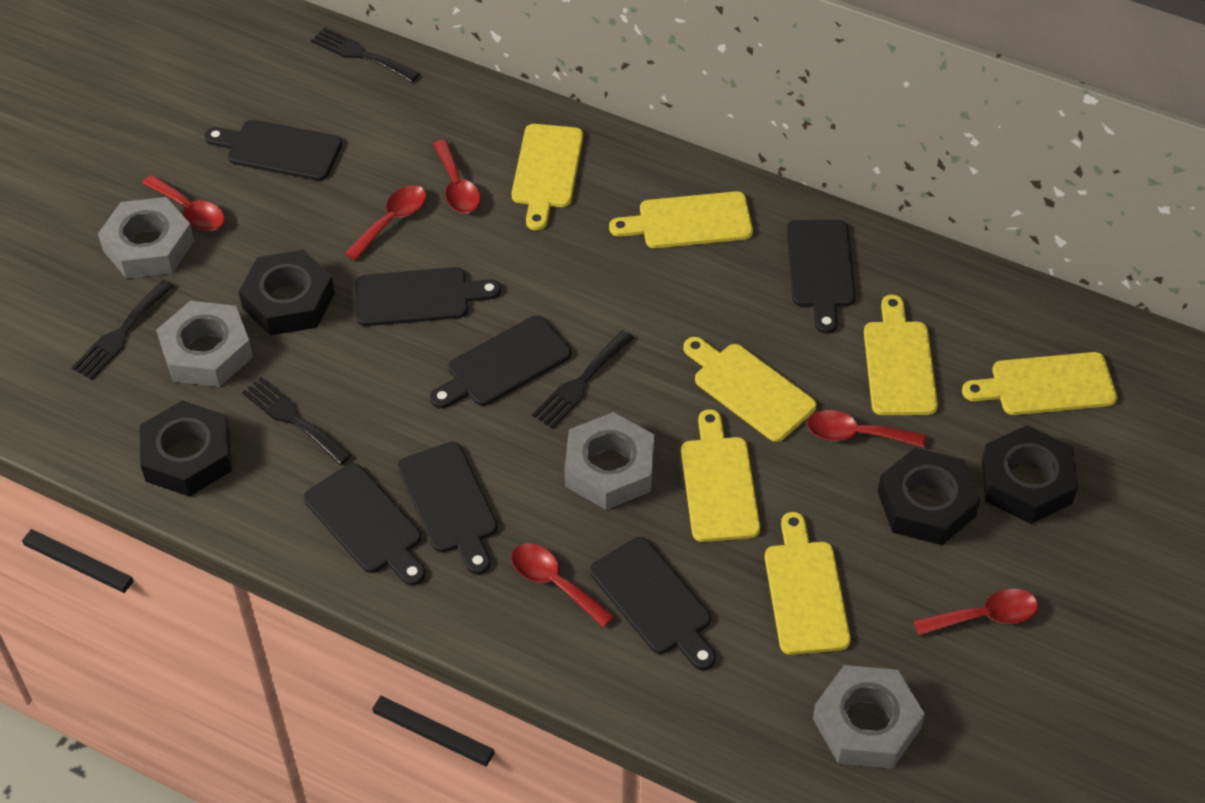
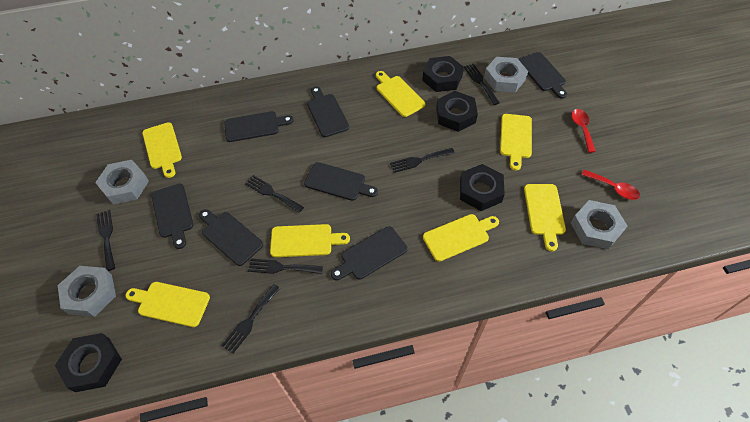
black fork: [71,280,174,380] [242,377,352,465] [311,27,419,82] [532,330,634,429] = 4 -> [96,210,115,271] [221,284,280,354] [245,175,304,213] [248,259,323,274] [390,148,455,173] [464,63,500,105] = 6
red spoon: [142,175,225,231] [345,185,426,261] [433,140,481,213] [511,543,614,627] [807,410,926,447] [913,589,1039,636] = 6 -> [571,109,596,153] [581,169,640,200] = 2

